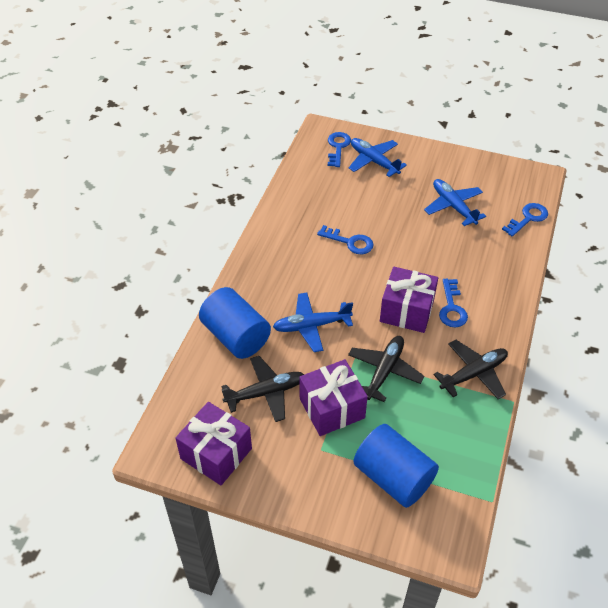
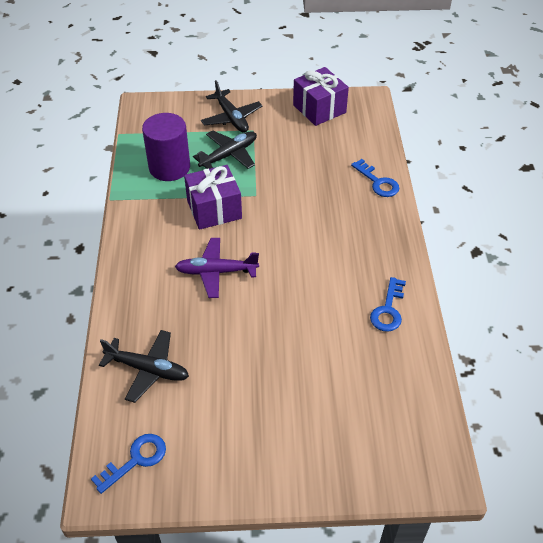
blue cylinder: [199,287,271,359] [353,424,439,508] = 2 -> none = 0
blue key: [317,225,374,254] [328,132,351,167] [439,279,468,327] [502,203,548,237] = 4 -> [91,434,166,494] [351,159,399,197] [370,277,406,332] = 3
blue plane: [273,292,353,352] [349,138,407,177] [424,179,486,226] = 3 -> none = 0
purple cylinder: none = 0 -> [142,113,190,181] = 1
purple gift: [176,402,252,485] [299,359,368,436] [380,267,438,333] = 3 -> [184,165,242,230] [293,67,349,126] = 2
purple plane: none = 0 -> [175,238,259,298] = 1

